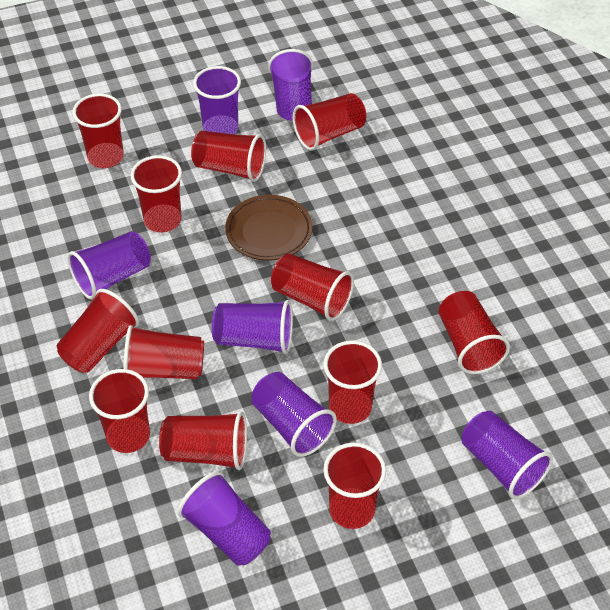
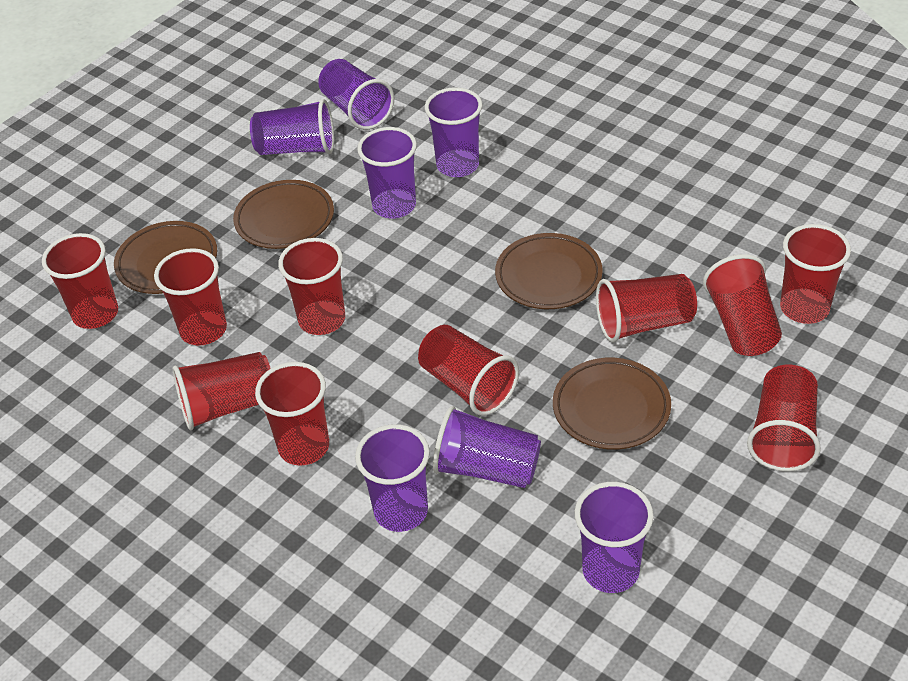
brown plate: [225,195,313,261] = 1 -> [114,221,217,294] [233,180,334,249] [495,233,603,309] [553,358,671,450] = 4
red cup: [57,289,139,373] [72,94,124,168] [89,369,150,453] [123,325,204,379] [131,155,182,233] [159,411,247,470] [191,131,266,182] [271,254,354,321] [293,93,366,150] [323,341,382,424] [323,443,386,529] [439,291,510,374] = 12 -> [42,233,118,329] [154,248,227,345] [173,352,271,430] [255,362,329,465] [278,238,345,335] [418,325,519,416] [596,274,697,343] [703,254,782,356] [747,365,821,472] [780,224,851,324] = 10

